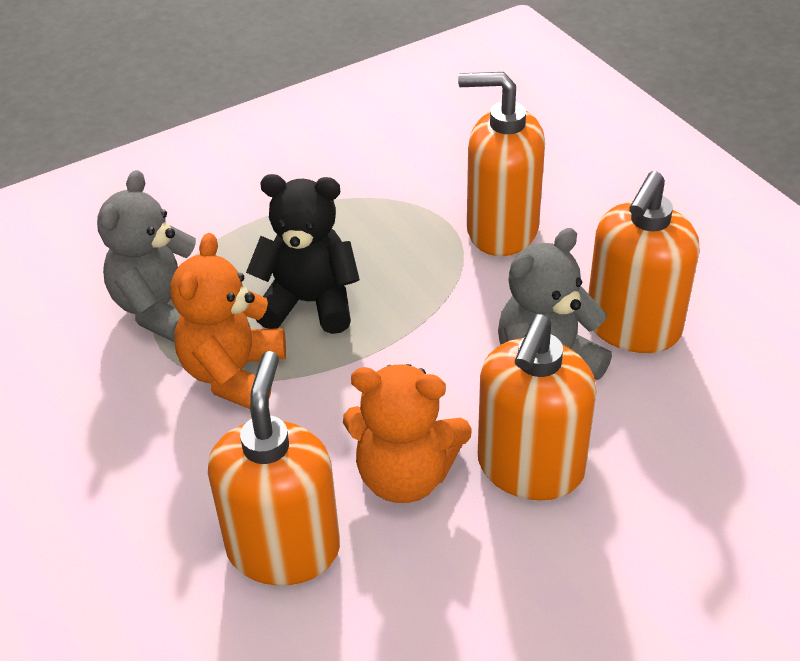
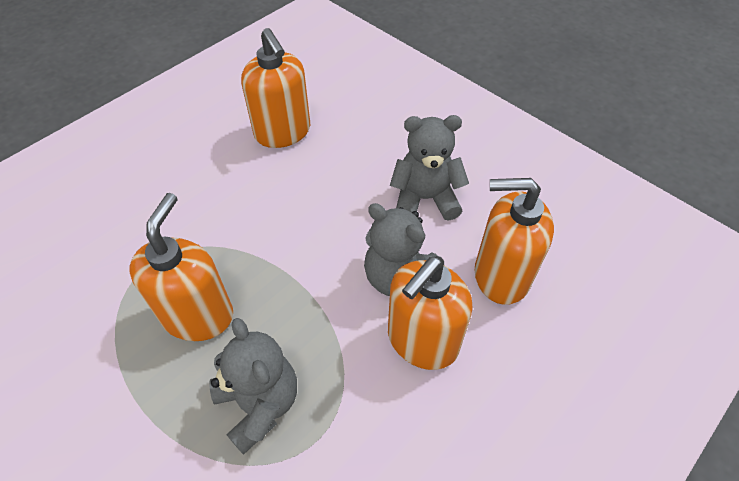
black teddy bear: [246,174,360,334] = 1 -> none = 0
grey teddy bear: [97,170,196,343] [498,228,612,380] = 2 -> [209,318,297,455] [364,203,439,296] [390,115,469,221] = 3
orange teddy bear: [170,233,286,409] [343,364,472,503] = 2 -> none = 0

